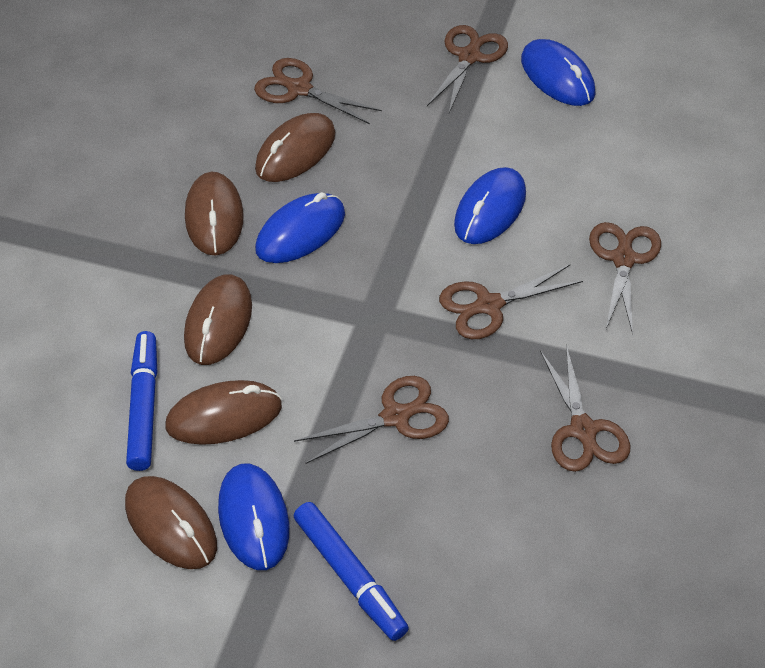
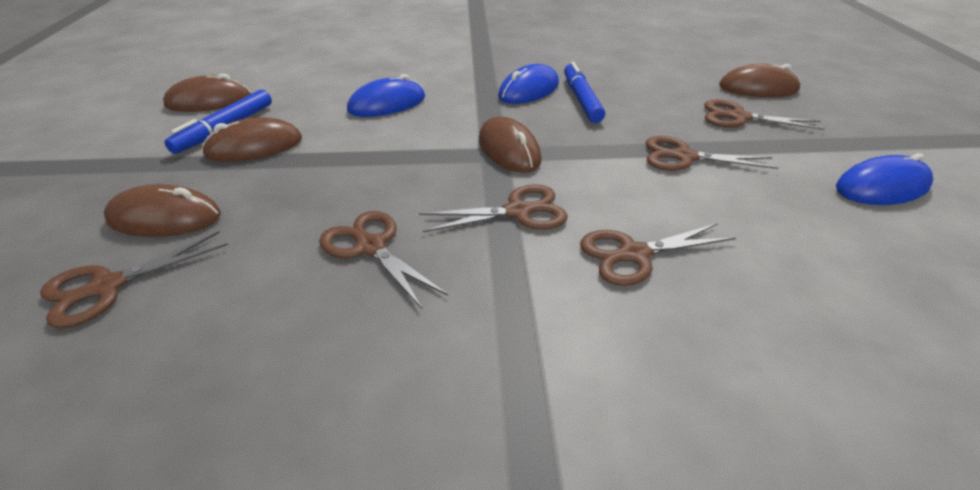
blue mouse: [218,464,289,570] [255,192,345,263] [454,167,526,244] [521,39,596,106] = 4 -> [347,74,425,117] [498,64,559,104] [836,153,933,205] = 3

